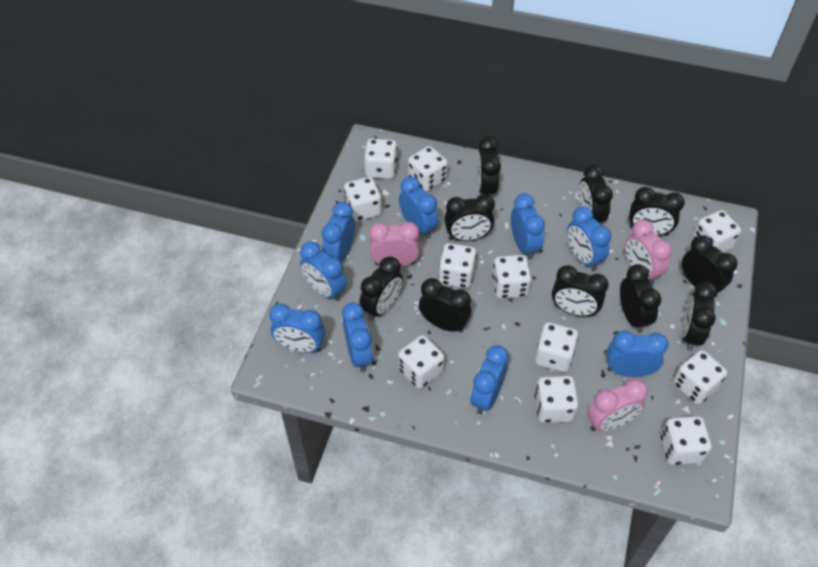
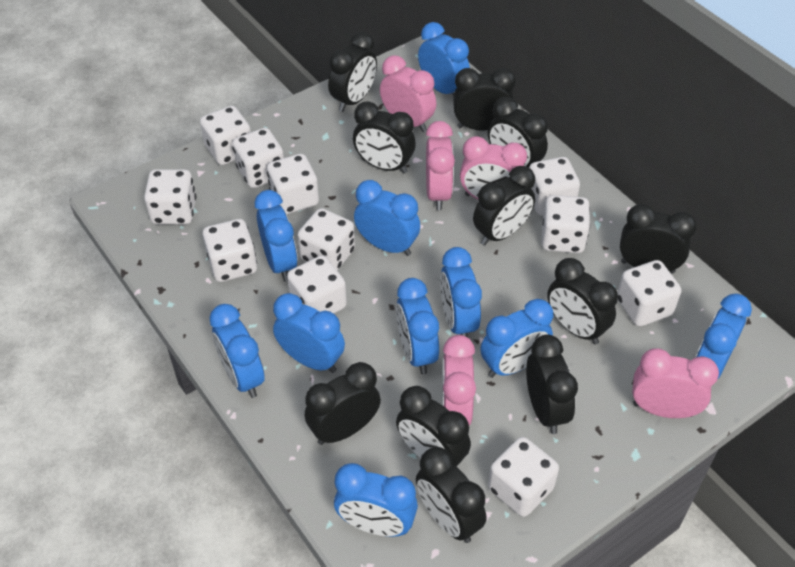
black clock: [360,256,403,321] [419,278,471,333] [444,194,495,241] [477,136,501,195] [552,265,608,317] [578,164,613,223] [620,264,661,333] [629,187,685,236] [682,235,738,293] [682,282,717,351] = 10 -> [305,362,381,445] [328,32,377,112] [353,101,416,174] [396,386,471,467] [416,447,486,543] [453,68,516,131] [473,166,535,246] [488,97,548,168] [526,334,578,434] [547,258,618,345] [620,204,697,274] = 11
blue clock: [269,303,325,353] [300,241,347,301] [321,202,355,262] [342,302,373,372] [399,177,439,239] [470,345,509,414] [511,193,545,260] [567,206,611,271] [607,331,668,377] = 9 -> [210,304,265,398] [255,190,298,281] [273,293,345,373] [334,463,418,537] [354,180,420,256] [396,278,439,374] [418,22,470,96] [440,247,482,338] [480,299,553,378] [695,294,752,380] = 10
pink clock: [369,222,420,267] [587,379,648,431] [625,220,672,285] = 3 -> [380,55,436,132] [426,121,455,210] [441,335,476,425] [460,136,527,199] [632,348,719,418] = 5

